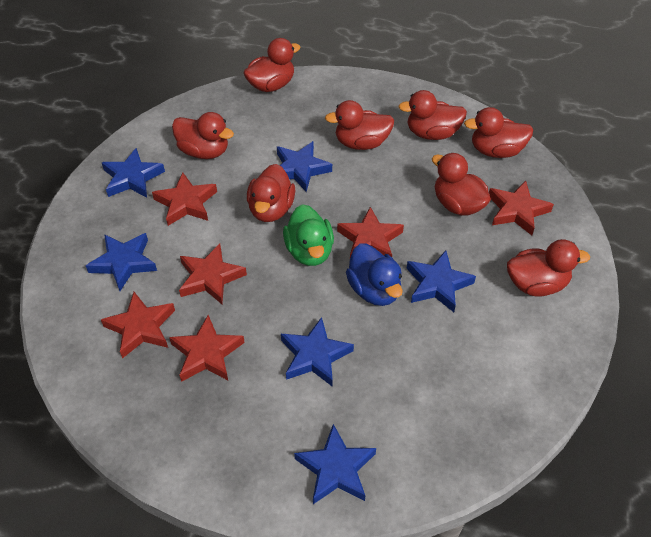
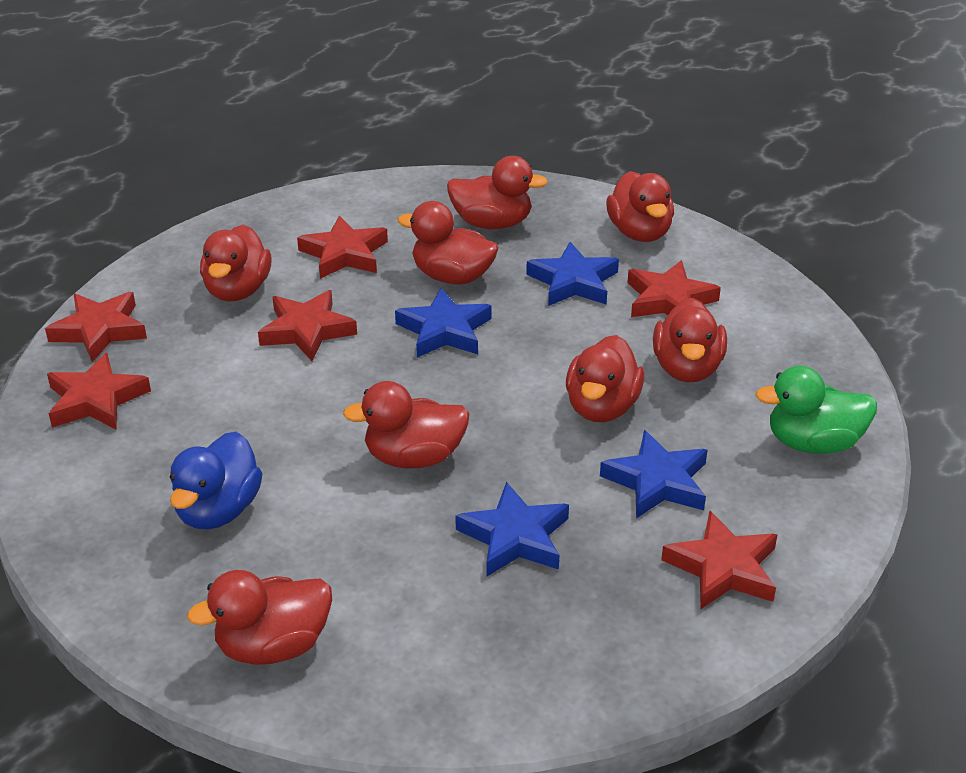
blue star: [86,233,157,291] [102,148,165,198] [277,141,332,192] [281,317,354,386] [294,424,376,504] [407,251,476,312] = 6 -> [395,288,492,358] [455,482,569,576] [526,242,619,306] [600,430,707,519] = 4

